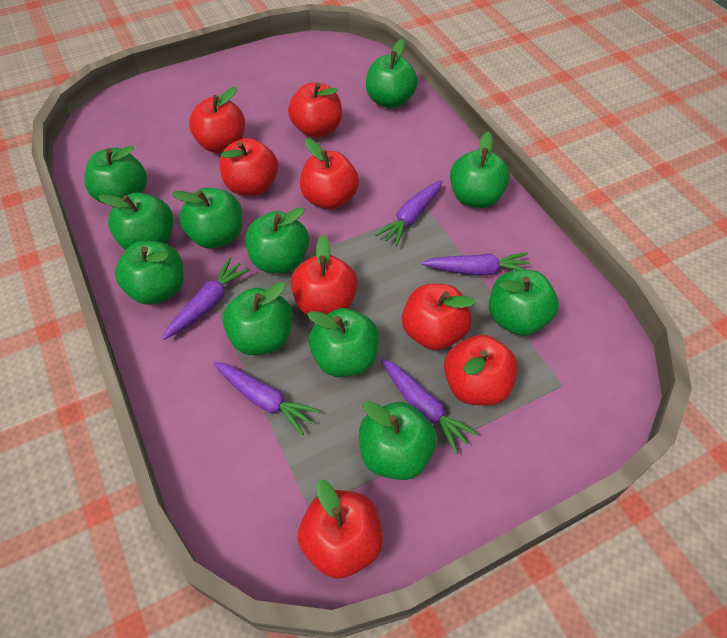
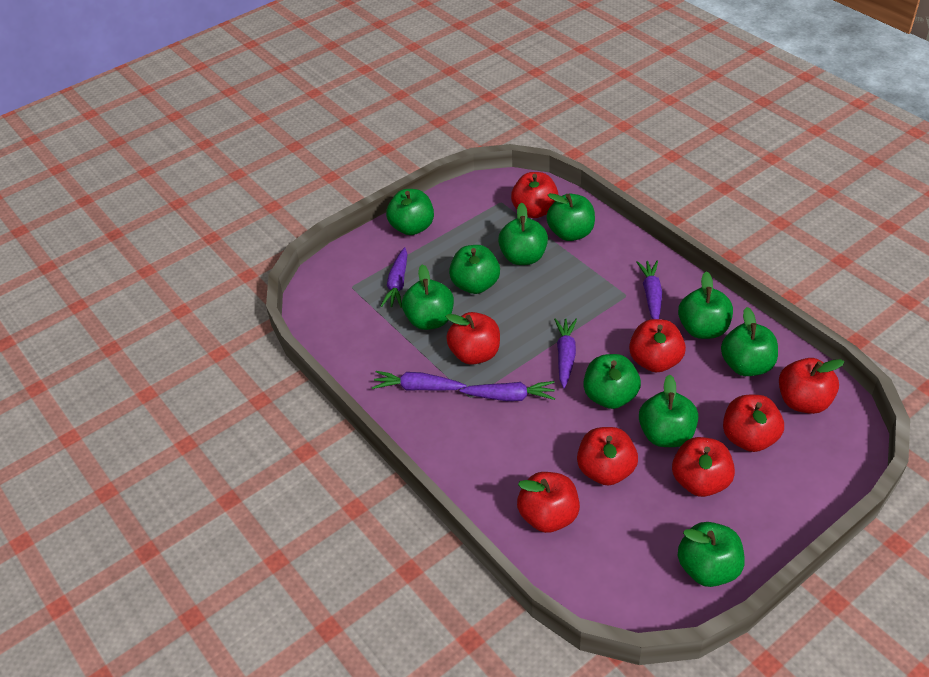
green apple: [84,146,147,204] [98,192,173,250] [115,241,184,305] [172,188,242,248] [223,282,293,355] [245,207,309,273] [307,308,379,377] [359,401,437,480] [366,39,418,108] [450,132,510,208] [489,270,559,336] = 11 -> [386,189,434,235] [402,264,454,330] [449,245,500,294] [498,203,548,265] [546,193,595,241] [583,354,641,409] [639,374,698,447] [678,272,733,339] [678,522,745,587] [721,307,778,376] = 10

